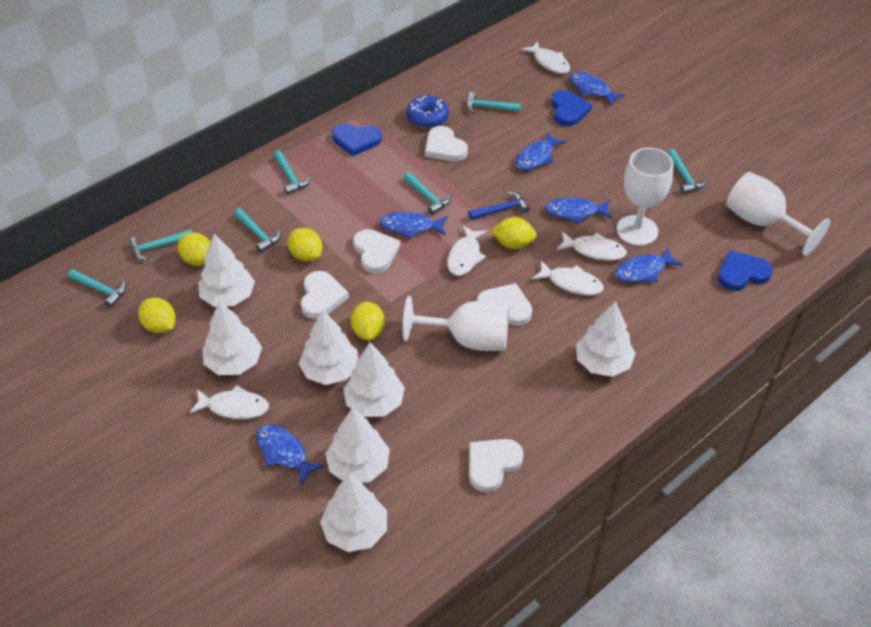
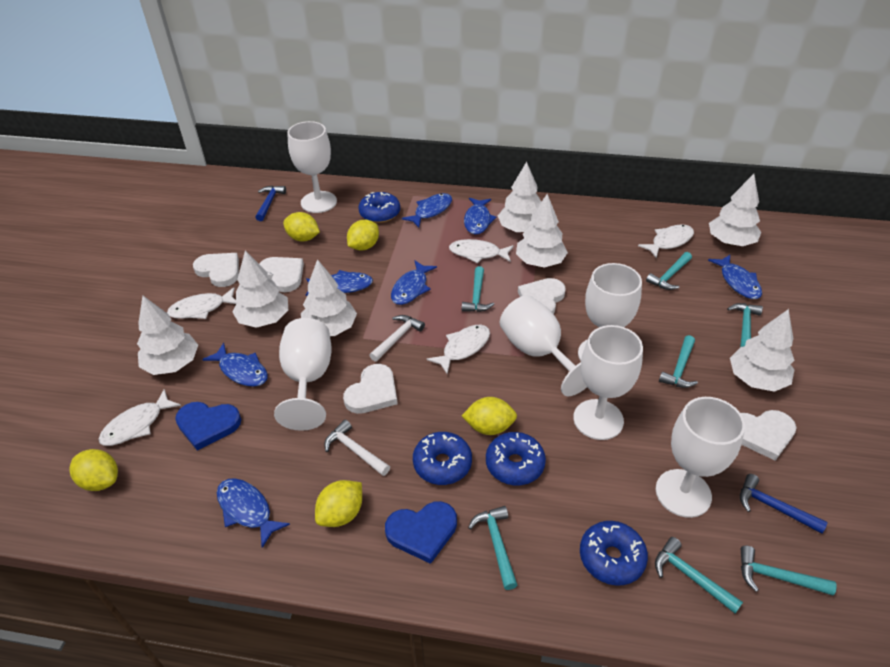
blue donut: [407,96,449,128] = 1 -> [358,192,400,223] [413,432,472,485] [486,432,546,485] [580,521,648,586] = 4
blue fish: [256,425,325,486] [380,212,447,239] [516,132,566,170] [545,197,613,224] [570,72,625,105] [615,248,683,282] = 6 -> [202,343,268,387] [217,478,290,548] [306,270,373,296] [391,260,437,305] [402,193,452,228] [464,198,497,235] [708,255,762,299] = 7
blue hammer: [468,191,530,220] = 1 -> [255,186,286,221] [740,474,828,534] = 2
blue heart: [332,124,382,156] [551,90,592,126] [718,250,772,291] = 3 -> [175,402,241,450] [385,501,457,564] = 2
white goblet: [403,296,509,351] [616,148,673,246] [726,172,830,256] = 3 -> [274,318,332,431] [287,121,337,213] [500,295,587,396] [573,325,643,440] [578,263,642,361] [656,397,745,518] = 6
white hammer: none = 0 -> [324,420,390,476] [369,315,425,362] = 2

